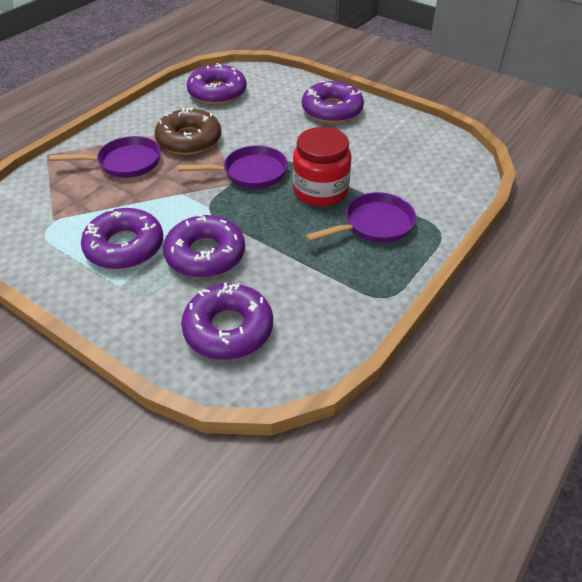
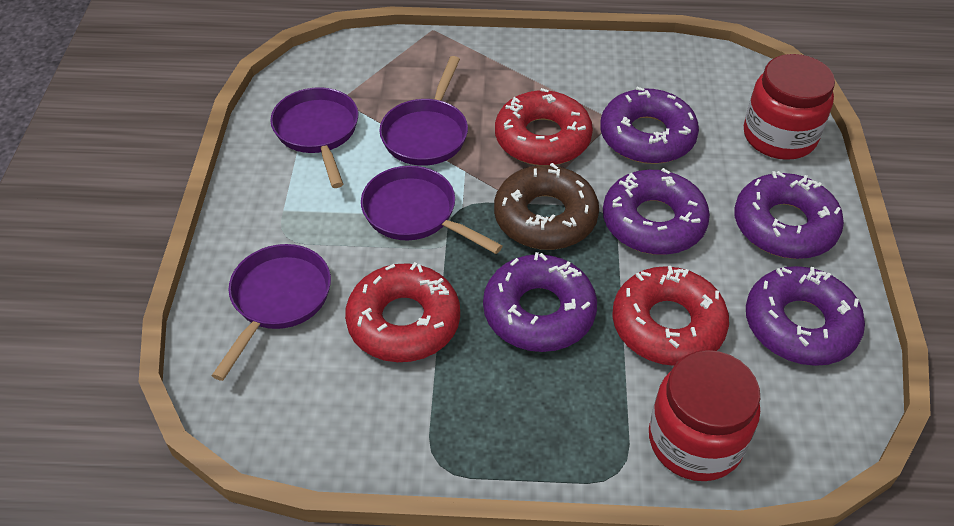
purple pan: [49,136,161,178] [178,145,288,189] [305,192,416,243] = 3 -> [211,244,331,381] [270,87,358,188] [361,166,503,254] [379,56,468,166] = 4
red donut: none = 0 -> [345,262,460,362] [495,88,593,165] [612,266,729,366] = 3
red jar: [293,127,352,207] = 1 -> [649,350,760,481] [744,54,835,160] = 2

